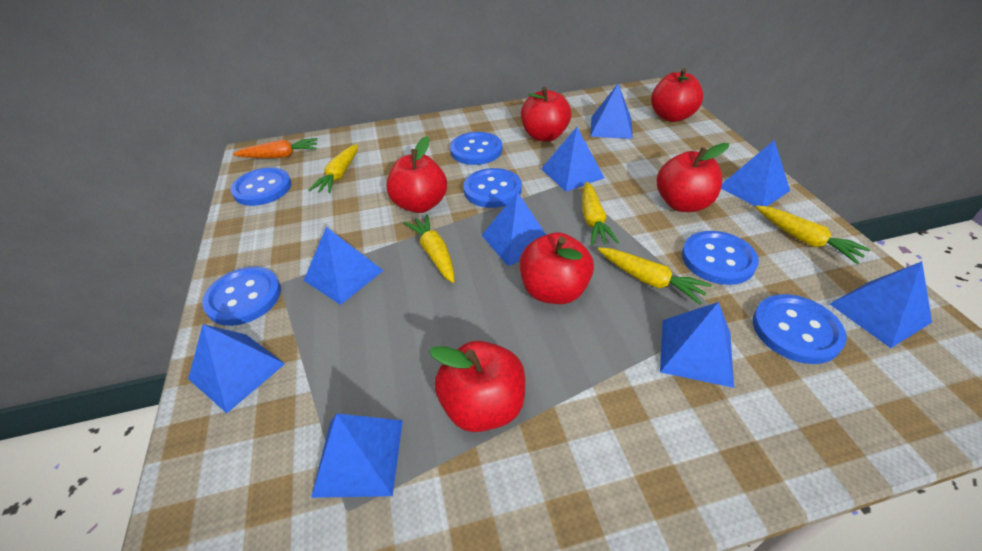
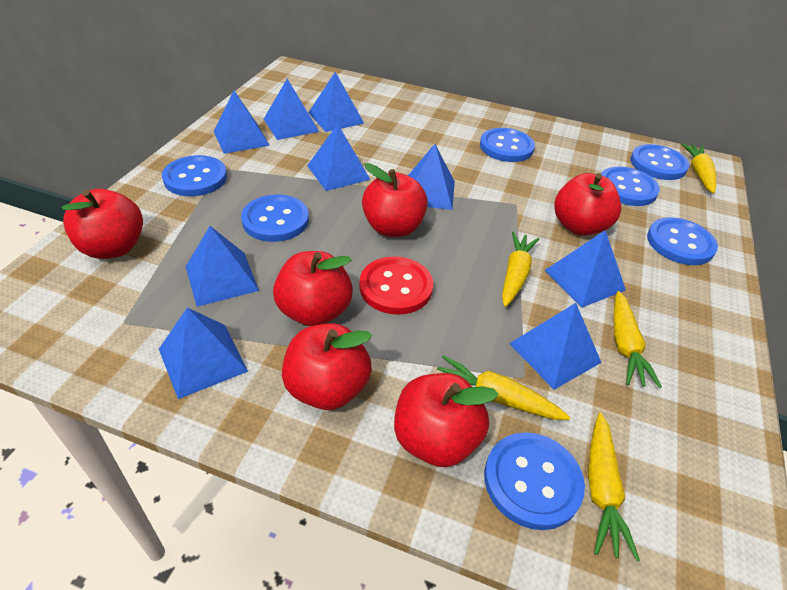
blue button: [202,267,281,326] [231,167,292,206] [450,132,502,165] [463,168,522,208] [682,231,759,285] [753,294,847,364] = 6 -> [162,155,227,196] [241,195,309,242] [480,128,535,162] [484,432,585,530] [601,167,660,206] [630,144,689,180] [647,217,718,265] = 7
orange carrot: [233,138,318,158] = 1 -> none = 0
red button: none = 0 -> [359,256,433,315] = 1

